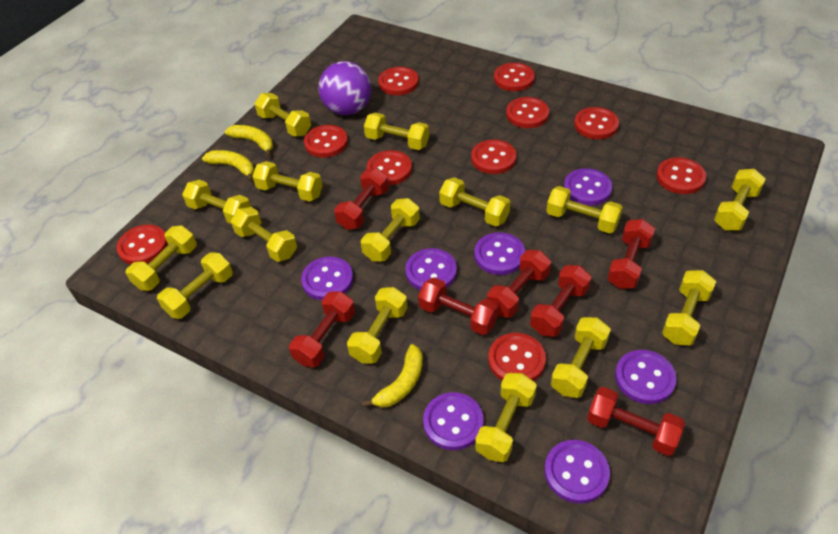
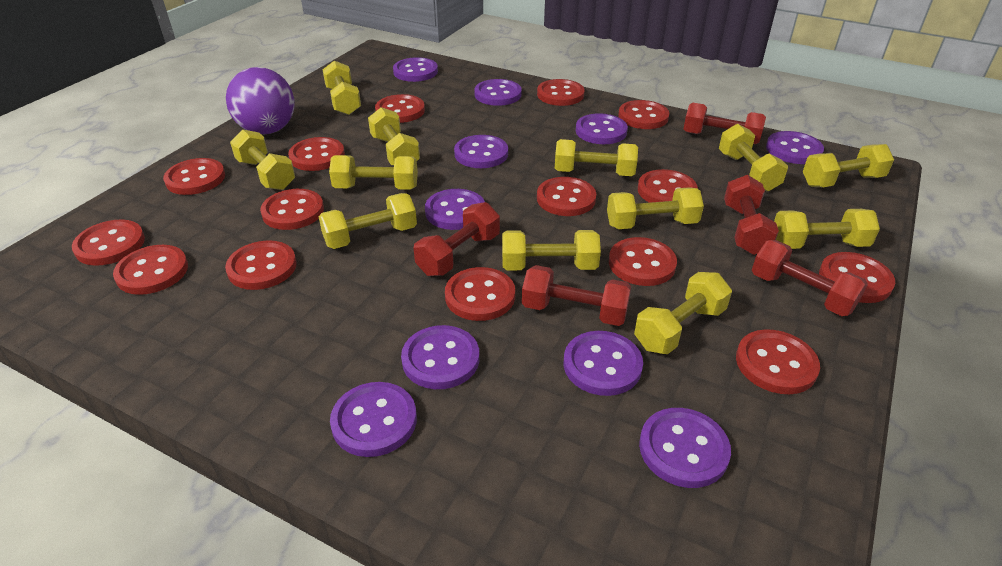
purple button: [301,257,353,300] [405,248,457,290] [423,392,483,450] [475,233,525,275] [544,440,610,504] [564,168,612,206] [615,350,677,404] = 7 -> [330,382,417,457] [393,57,438,82] [401,325,479,389] [425,189,485,230] [454,135,508,168] [474,79,522,106] [564,331,643,396] [576,113,628,144] [639,408,731,488] [766,131,824,164] = 10
red button: [117,225,168,264] [304,125,348,158] [367,150,412,185] [378,67,419,95] [471,140,517,174] [488,333,546,381] [494,63,535,91] [506,97,549,128] [574,107,619,139] [656,157,706,194] = 10 -> [72,219,145,266] [113,245,188,295] [163,158,225,195] [225,240,297,290] [260,189,324,230] [288,137,345,171] [375,94,425,123] [445,267,515,321] [537,79,584,106] [537,177,596,216] [609,237,677,286] [618,100,669,129] [638,169,698,203] [736,329,820,394] [819,252,895,303] = 15
red dumbbell: [289,291,355,367] [334,168,389,230] [418,277,499,335] [487,250,551,318] [530,265,592,337] [587,387,685,456] [607,219,655,289] = 7 -> [414,202,500,276] [522,265,631,326] [684,103,766,144] [724,175,779,255] [752,240,868,316] = 5
yellow banana: [202,150,254,182] [225,125,273,157] [362,344,423,408] = 3 -> none = 0
yellow dumbbell: [126,225,197,291] [157,252,233,319] [182,180,251,224] [231,207,297,262] [252,161,323,202] [254,93,311,137] [347,287,408,364] [361,198,420,261] [364,113,429,150] [439,177,511,226] [475,373,537,462] [546,186,623,233] [551,317,611,398] [662,270,716,345] [714,169,766,230] = 15 -> [230,129,295,190] [319,193,417,249] [322,61,361,115] [329,155,418,190] [368,107,420,166] [502,230,601,270] [555,139,638,176] [607,187,704,229] [634,272,732,354] [719,124,788,192] [774,209,880,249] [803,144,894,187] = 12

